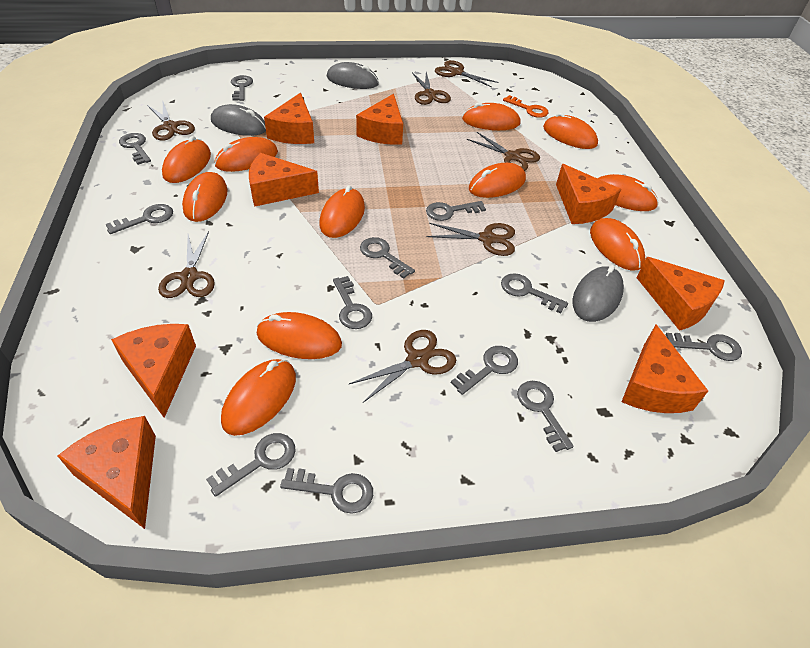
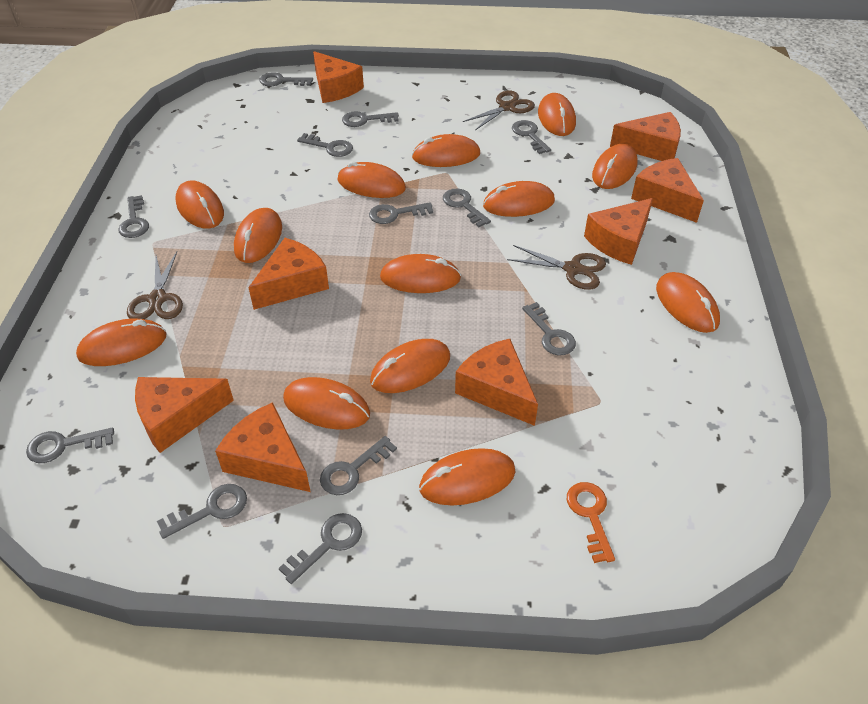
brown scissors: [147,102,195,141] [158,231,215,298] [349,330,456,403] [412,72,451,105] [427,223,515,256] [435,60,498,87] [467,132,540,171] = 7 -> [127,252,183,319] [463,91,535,130] [507,245,606,290] = 3
grey mouse: [211,104,266,136] [327,62,379,89] [572,265,624,322] = 3 -> none = 0
orange mouse: [162,136,211,183] [182,172,228,222] [215,137,278,172] [221,359,296,436] [257,312,342,359] [320,185,365,238] [462,102,521,130] [469,163,526,198] [543,112,598,149] [590,218,645,271] [598,174,659,211] = 11 -> [76,319,166,366] [176,180,224,229] [234,208,282,263] [283,377,370,430] [337,161,406,198] [370,339,450,393] [380,254,461,293] [412,134,480,167] [419,448,516,505] [483,181,555,217] [538,93,576,136] [592,144,638,189] [656,272,720,333] = 13

